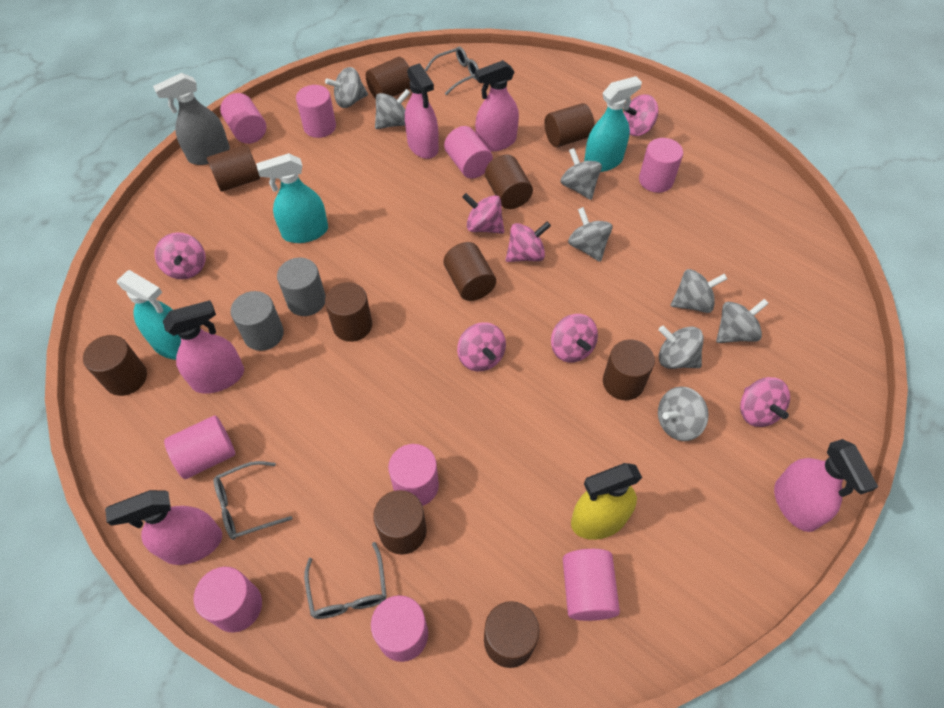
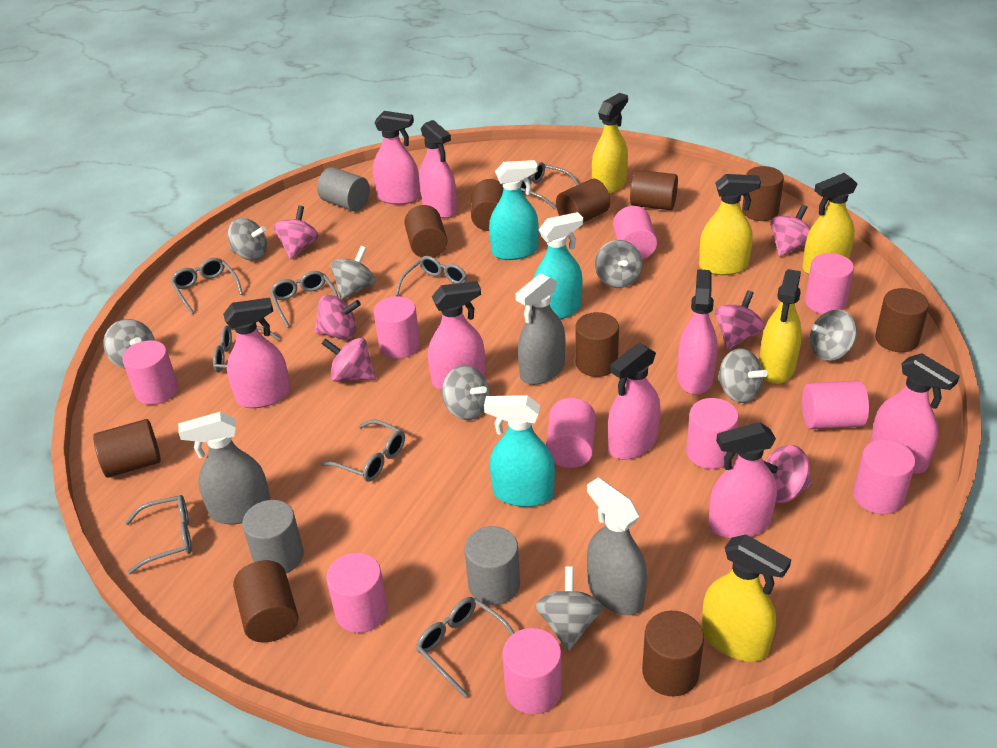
grey cylinder: [230,291,284,351] [277,258,326,316] = 2 -> [242,500,304,574] [317,167,370,211] [464,526,520,605] = 3
grey glasses: [214,461,292,540] [304,542,387,619] [425,46,479,95] = 3 -> [125,495,192,574] [171,258,243,314] [213,325,280,372] [270,271,338,328] [321,420,405,482] [395,256,467,312] [416,597,514,698] [521,162,579,209] = 8
grey spray bottle: [153,73,230,165] = 1 -> [178,412,271,524] [516,273,565,385] [587,477,647,615] = 3
pink cylinder: [164,415,235,479] [193,567,262,633] [220,93,266,144] [296,85,336,138] [371,595,428,662] [388,444,439,506] [444,126,493,179] [563,549,620,621] [639,138,683,193] = 9 -> [122,340,178,405] [326,553,388,633] [374,296,420,359] [502,628,562,714] [546,398,596,468] [613,206,657,260] [686,398,739,469] [802,381,869,429] [805,253,854,314] [853,439,916,514] = 10
pink spinning top: [155,232,206,279] [457,322,506,371] [462,193,504,234] [506,222,551,262] [551,314,598,362] [623,94,658,136] [740,377,790,427] = 7 -> [274,206,319,259] [314,295,361,340] [321,338,376,382] [715,290,765,350] [764,445,812,503] [770,205,811,257] = 6
pink spray bottle: [105,490,222,565] [163,300,244,394] [405,63,439,159] [475,60,519,152] [774,439,878,532] = 5 -> [223,298,291,408] [373,111,420,205] [419,120,457,218] [428,281,485,390] [608,343,660,459] [677,269,718,395] [708,422,777,538] [870,353,960,474] = 8
yellow spray bottle: [571,463,642,540] = 1 -> [592,93,628,194] [699,174,761,275] [702,534,791,661] [759,269,802,384] [802,173,857,274] = 5

